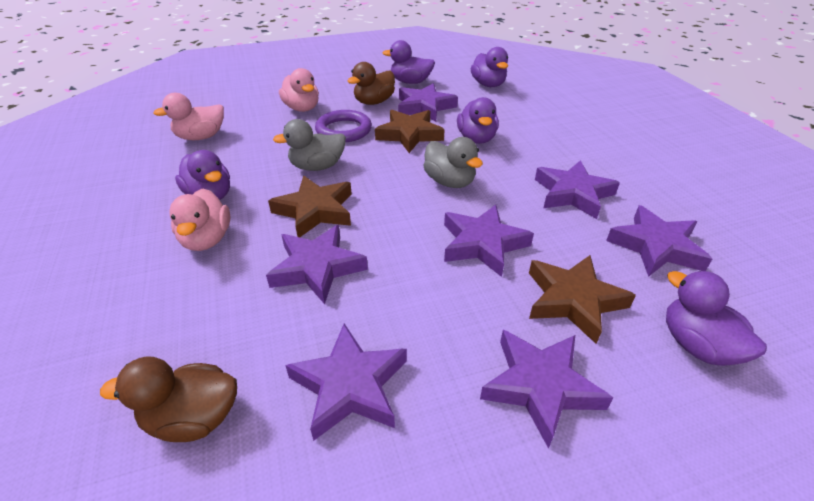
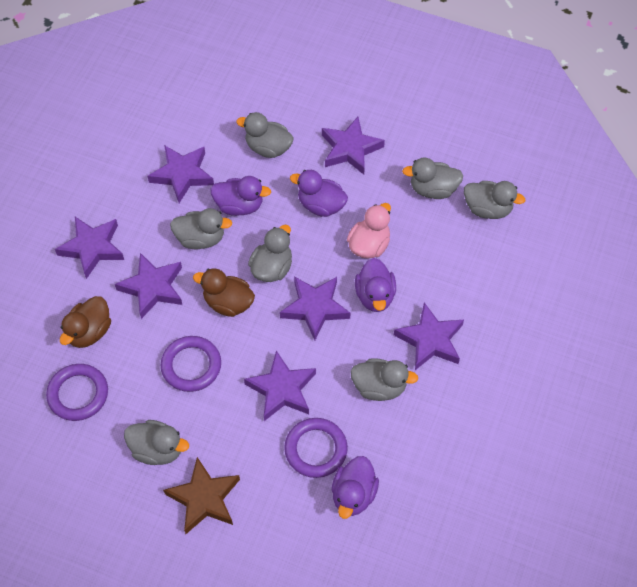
brown star: [268,176,352,237] [375,110,445,153] [529,255,636,344] = 3 -> [163,457,240,534] = 1
grey duck: [273,119,346,171] [423,137,483,188] = 2 -> [124,420,189,465] [170,208,232,249] [236,112,294,158] [248,225,292,282] [350,358,418,401] [402,157,463,199] [464,181,525,219] = 7
pink duck: [153,93,224,140] [169,188,230,251] [279,68,319,112] = 3 -> [347,203,391,259] = 1
purple duck: [175,150,230,200] [382,40,435,84] [457,97,499,144] [471,47,508,87] [666,271,767,366] = 5 -> [210,176,271,216] [290,170,348,217] [332,456,379,519] [355,258,396,312] = 4
purple ring: [315,110,372,142] = 1 -> [46,364,108,421] [161,336,221,392] [284,418,348,478] = 3

